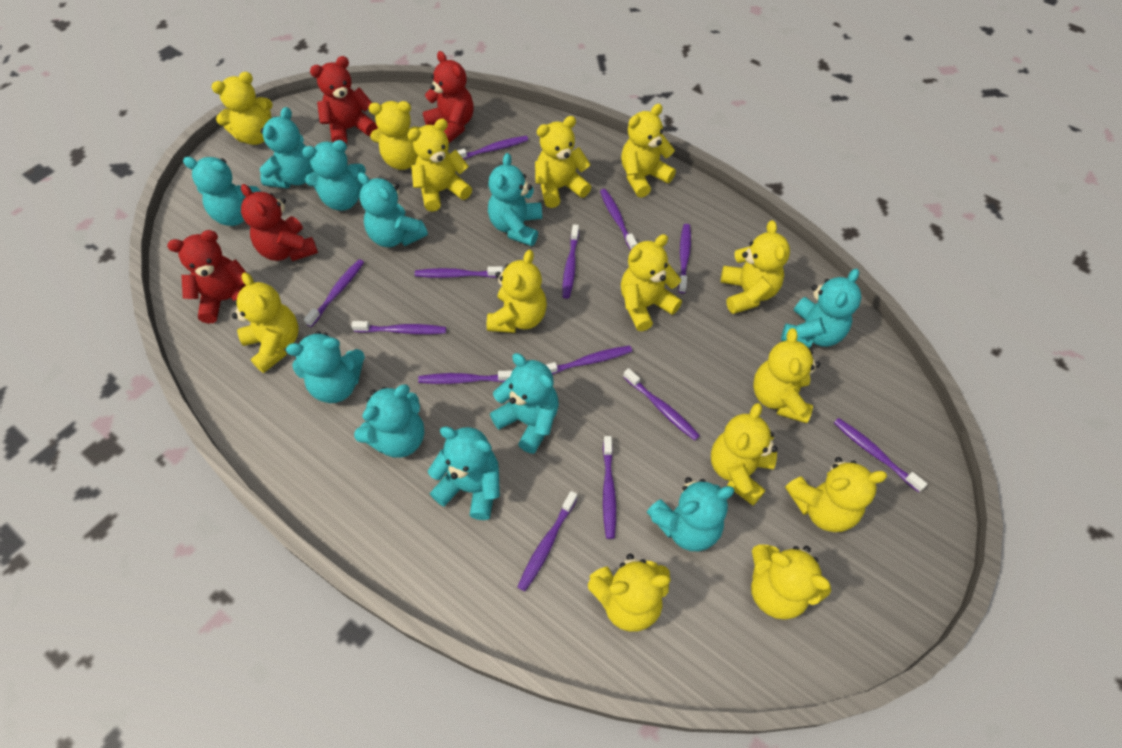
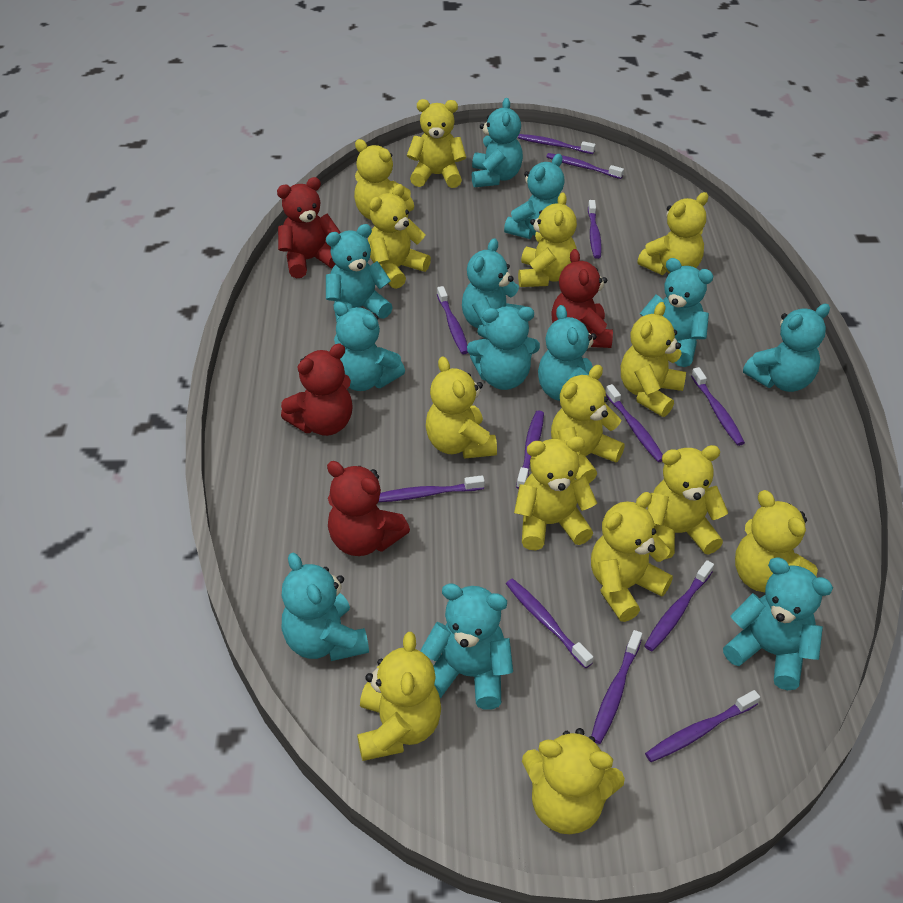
purple toothbrush: [304,259,364,327] [351,321,446,334] [415,266,503,278] [418,371,512,384] [457,136,528,160] [517,491,578,591] [546,346,632,375] [562,224,579,299] [600,189,637,250] [603,436,616,539] [623,368,700,441] [678,224,691,293] [834,418,927,492] = 13 -> [379,475,485,502] [437,286,468,354] [506,579,593,669] [516,410,544,489] [518,134,596,154] [546,153,624,179] [588,200,602,259] [591,630,642,744] [606,384,663,462] [644,560,714,651] [645,690,760,762] [691,367,745,446] = 12
turquoise teddy bear: [183,157,262,226] [260,107,314,188] [286,331,365,403] [302,140,366,211] [354,385,424,458] [358,172,428,247] [428,426,500,520] [488,153,542,246] [490,353,559,454] [647,477,735,551] [781,269,862,348] = 11 -> [282,553,369,661] [326,224,393,322] [334,302,405,391] [420,583,513,710] [462,238,525,340] [467,306,540,390] [472,98,523,188] [504,154,565,239] [538,305,597,401] [640,258,713,367] [723,557,833,690] [743,304,830,392] = 12

